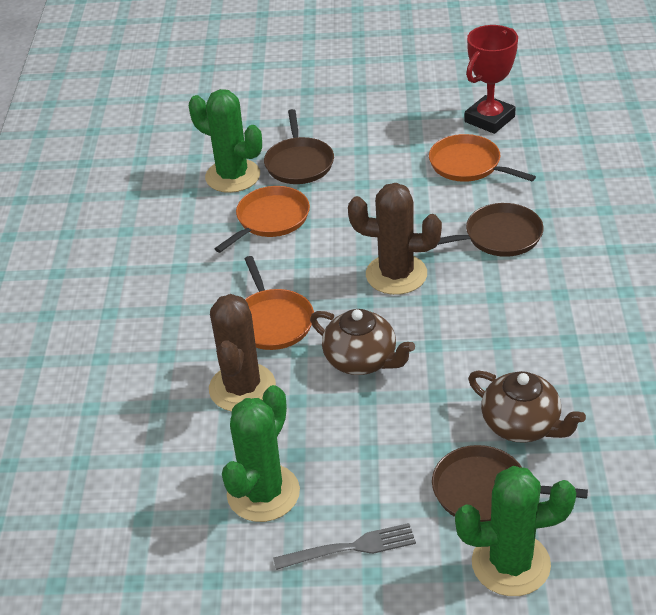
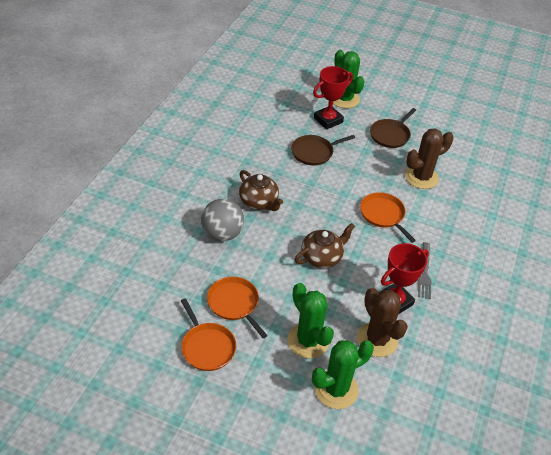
brown pan: [264,109,334,184] [432,445,588,522] [438,203,544,257] = 3 -> [291,135,355,165] [370,108,416,148] = 2
grey ball: none = 0 -> [201,199,244,241] = 1
red trophy: [465,25,518,134] = 1 -> [313,66,353,130] [379,243,429,314] = 2

